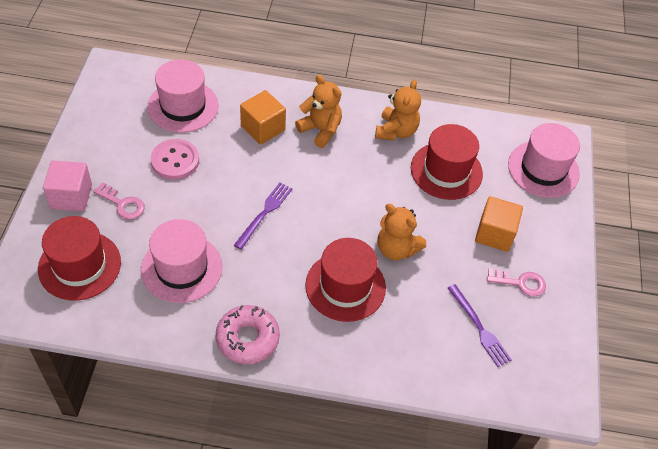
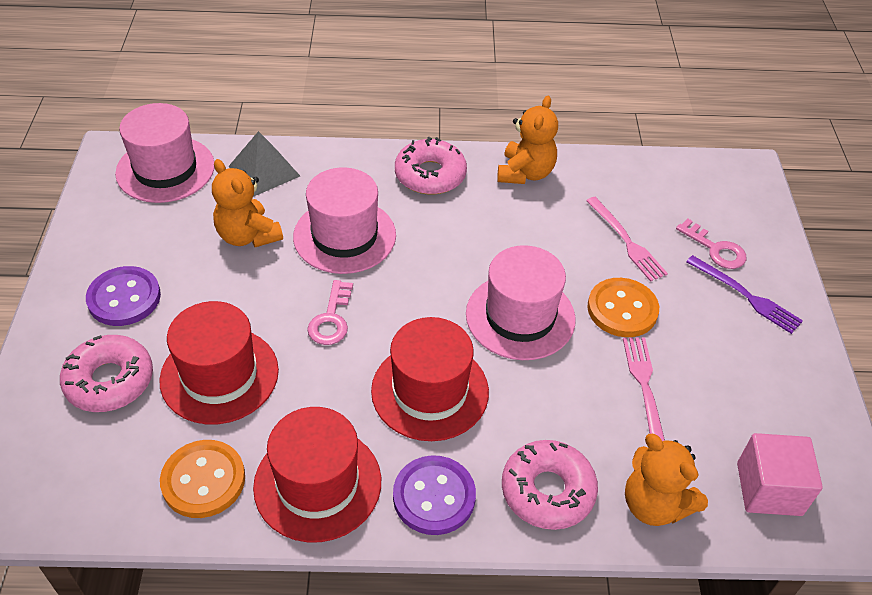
grey pyramid: none = 0 -> [228,131,300,196] = 1
orange button: none = 0 -> [160,440,245,518] [588,278,659,337] = 2
orange cube: [240,90,286,145] [475,196,523,252] = 2 -> none = 0
pink button: [151,139,199,180] = 1 -> none = 0
pink donut: [216,305,280,364] = 1 -> [60,335,153,412] [395,137,467,195] [502,440,598,530] = 3
pink fork: none = 0 -> [586,197,668,282] [623,338,665,441] = 2
purple button: none = 0 -> [86,266,161,326] [393,455,476,535] = 2
purple fork: [234,183,292,250] [448,284,512,367] = 2 -> [686,255,803,334] = 1

